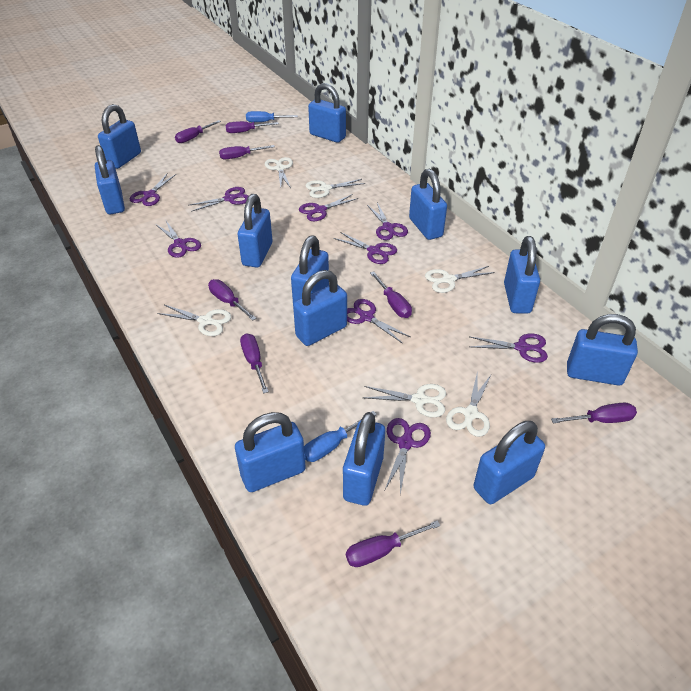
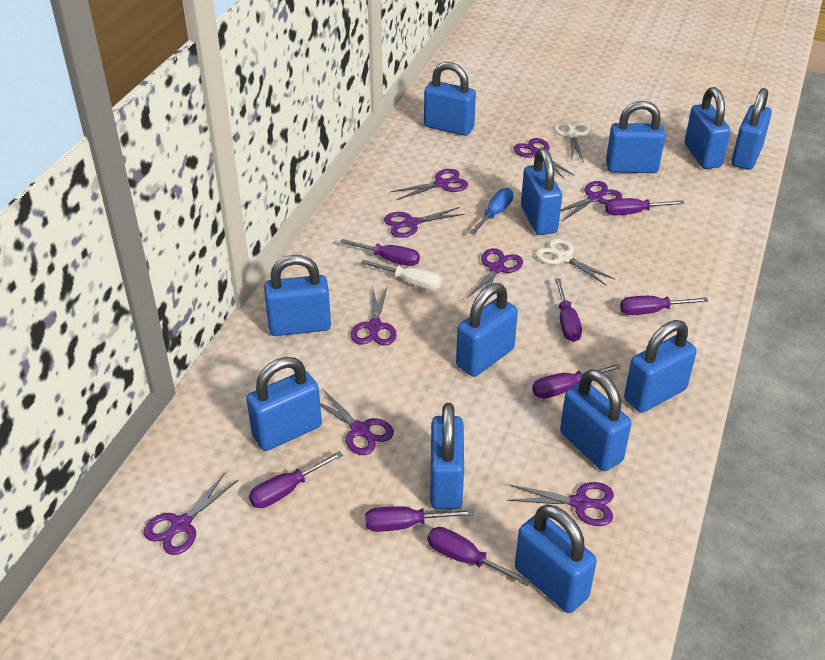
blue screwdriver: [246,111,298,122] [304,411,377,462] = 2 -> [470,188,513,234] = 1
white scissors: [157,305,231,336] [265,157,293,188] [305,179,365,198] [363,384,446,417] [425,266,495,293] [446,373,491,437] = 6 -> [535,238,615,286] [554,121,590,163] = 2
white screwdriver: none = 0 -> [361,260,442,290] = 1

